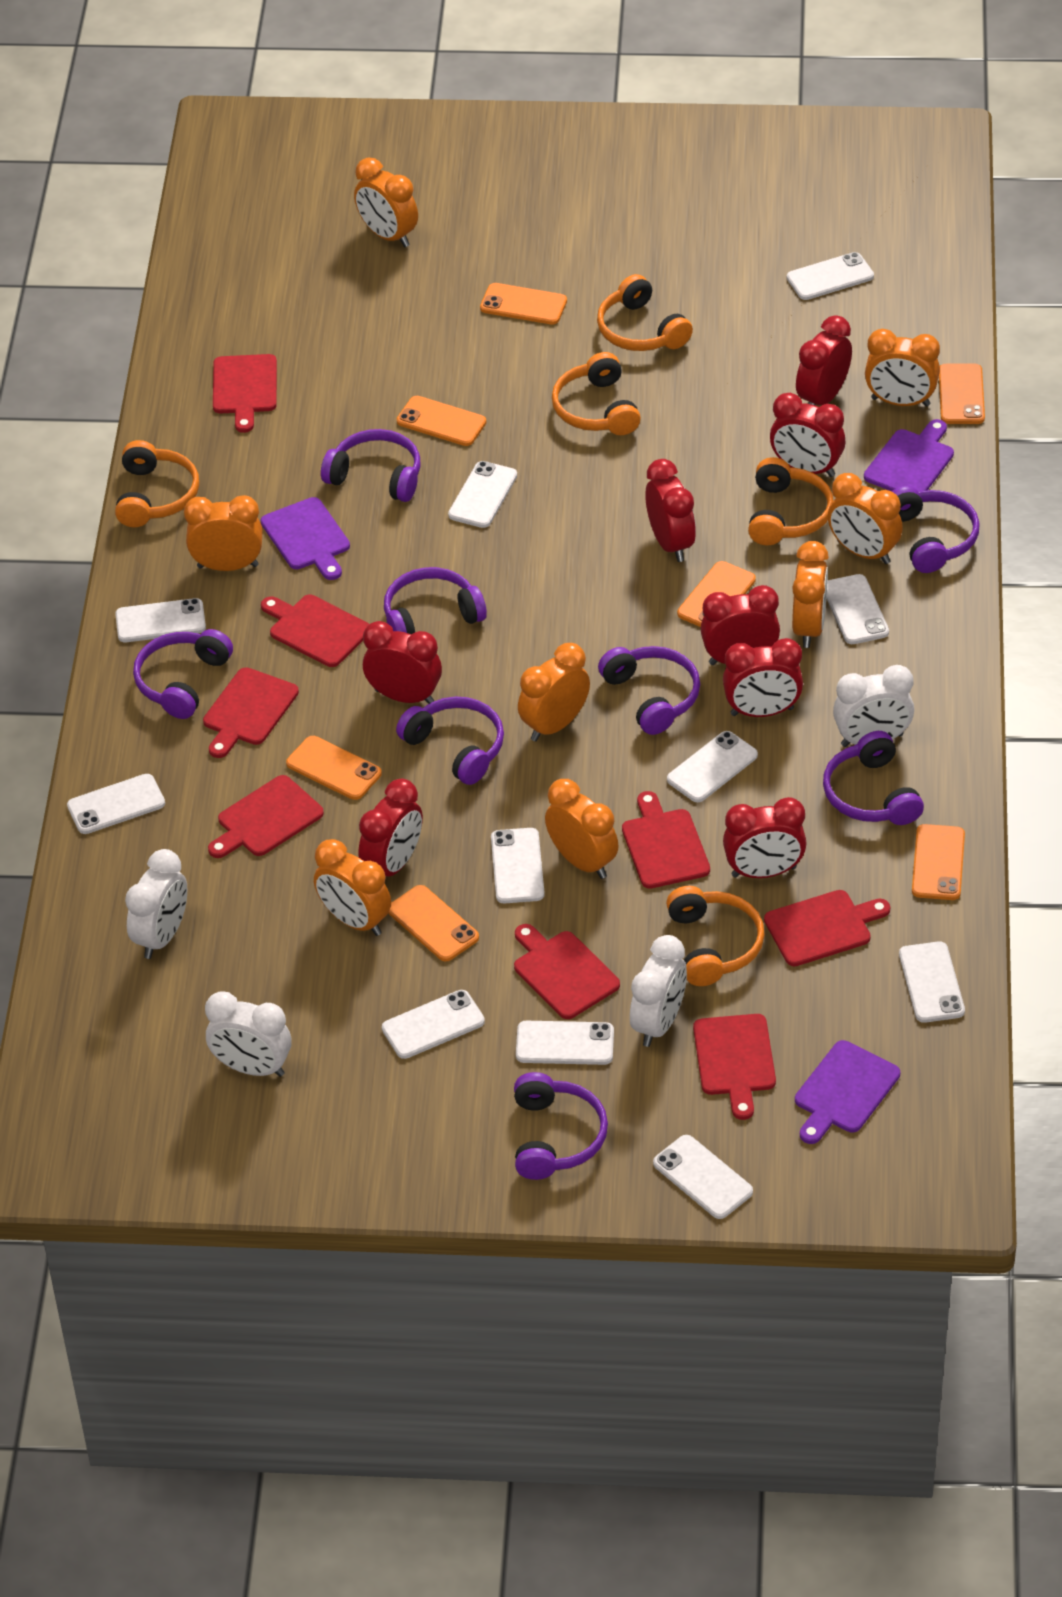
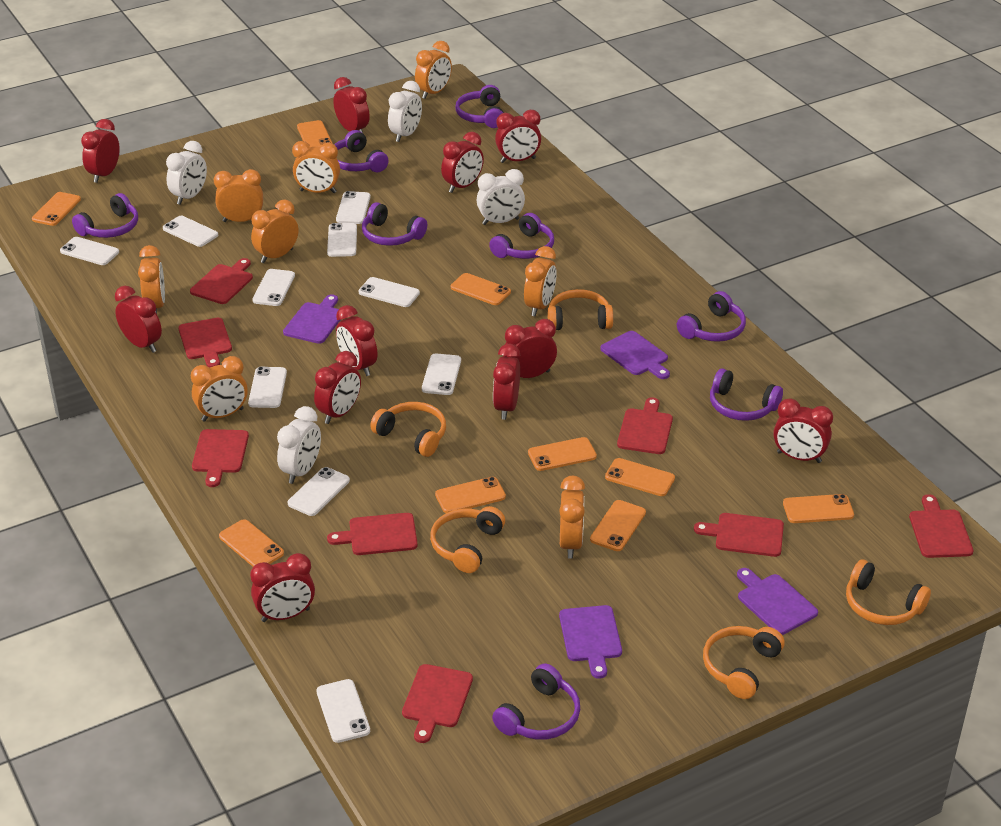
orange phone: [286,736,382,800] [388,885,479,962] [397,396,486,446] [480,283,567,325] [677,561,756,627] [912,824,965,900] [939,364,985,424] = 7 -> [32,192,81,226] [219,519,284,567] [297,120,333,147] [435,477,506,513] [451,273,511,305] [528,437,597,471] [590,500,646,551] [605,458,675,496] [783,494,854,523] = 9
purple cutting board: [261,497,350,580] [795,1040,900,1144] [864,419,954,492] = 3 -> [283,294,340,344] [559,605,622,679] [600,331,670,379] [737,568,818,635] = 4
red clock: [358,779,423,876] [363,621,442,704] [645,459,696,562] [700,585,780,665] [723,638,803,717] [723,797,807,878] [770,393,845,477] [796,315,852,406] = 8 -> [81,119,120,183] [115,286,162,353] [250,553,315,622] [314,351,361,424] [333,77,370,133] [336,305,378,376] [441,132,484,193] [493,344,520,420] [495,110,541,163] [503,319,557,378] [774,398,833,463] = 11
white phone: [67,774,165,834] [115,598,206,642] [382,990,485,1059] [448,461,517,528] [491,828,545,903] [516,1021,614,1065] [653,1135,753,1219] [667,731,758,802] [787,252,874,300] [826,574,889,644] [899,942,965,1023] = 11 -> [60,237,119,265] [163,216,218,247] [248,367,287,408] [252,269,295,306] [288,467,350,516] [316,679,370,743] [327,223,357,257] [336,191,371,224] [358,277,420,307] [422,353,461,395] = 10

